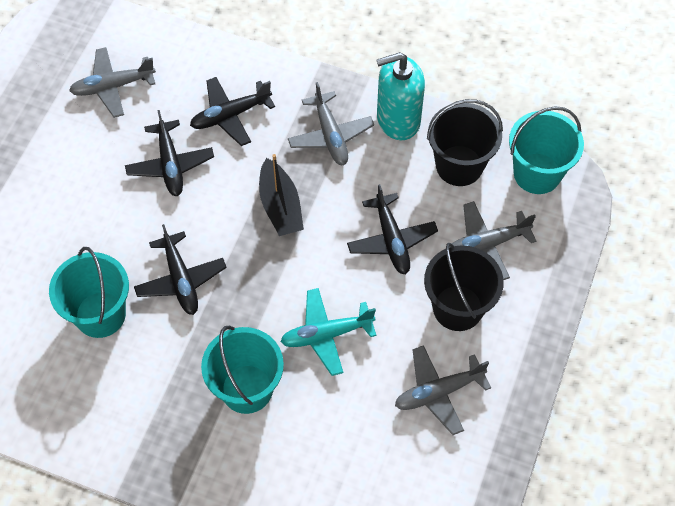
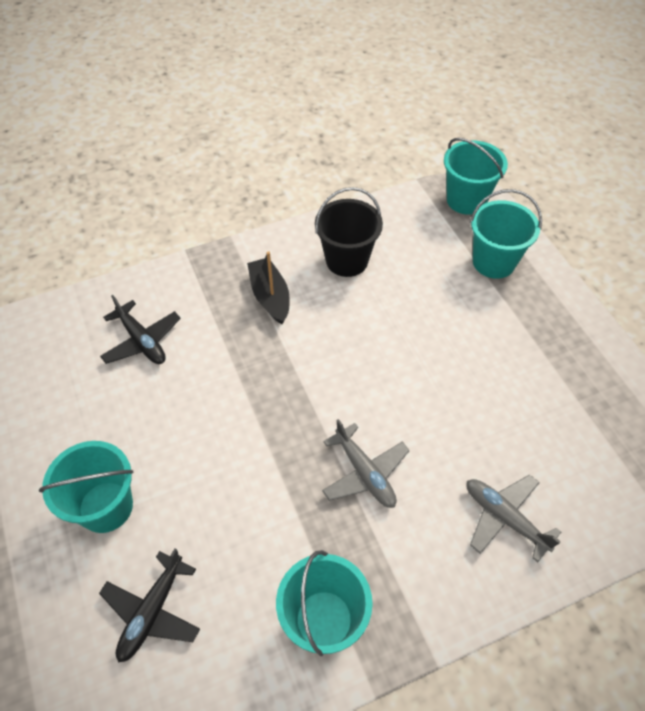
black bucket: [424,243,504,331] [427,99,503,186] = 2 -> [315,187,383,277] = 1
black plane: [125,110,214,196] [134,224,227,315] [190,77,275,146] [347,184,438,275] = 4 -> [99,549,200,663] [100,295,181,364] = 2
grey plane: [69,47,156,118] [288,82,374,165] [395,345,491,435] [451,201,536,280] = 4 -> [322,419,410,508] [466,474,561,562] = 2
turquoise bucket: [49,247,129,338] [201,325,284,414] [509,106,584,194] = 3 -> [39,441,133,533] [276,550,373,656] [444,138,508,215] [470,189,542,279] = 4
turquoise plane: [280,288,377,376] = 1 -> none = 0
turquoise soap dispenser: [377,52,425,140] = 1 -> none = 0

